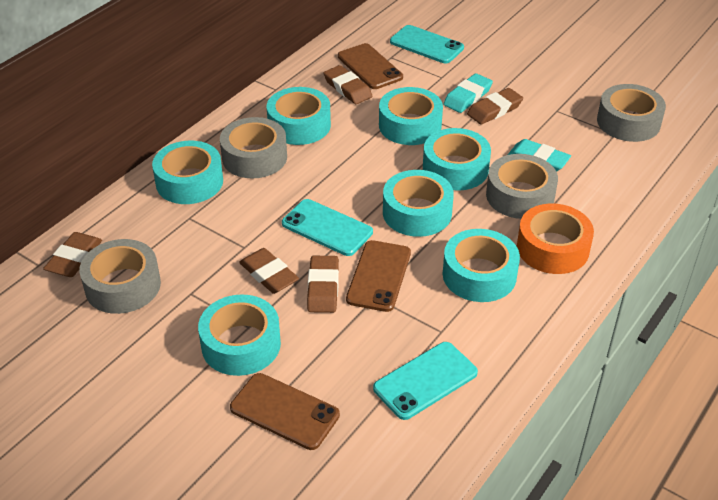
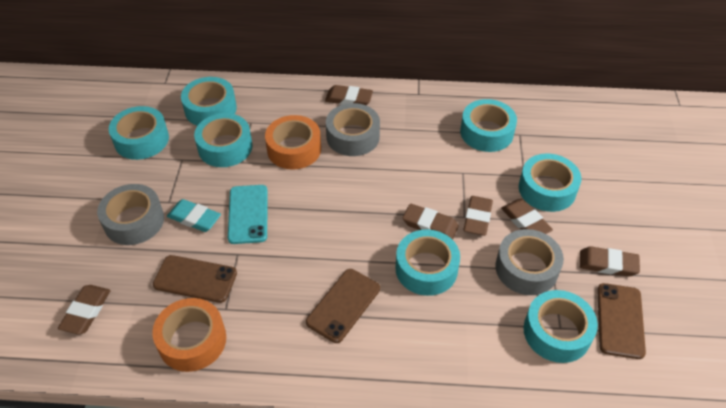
brown eraser: [43,232,102,277] [239,248,299,294] [307,256,339,313] [324,65,372,104] [467,88,523,125] = 5 -> [58,285,111,334] [325,85,373,105] [403,204,459,240] [463,196,493,236] [501,199,553,234] [580,246,640,277] = 6
grey tape: [79,239,161,314] [220,117,287,178] [486,154,558,219] [597,84,666,142] = 4 -> [97,184,164,245] [326,103,380,156] [495,229,564,295] = 3
orange tape: [517,203,594,274] = 1 -> [152,298,226,372] [265,115,321,170] = 2
turquoise eraser: [443,73,493,113] [508,139,571,172] = 2 -> [167,199,221,232] = 1
turquoise phone: [282,199,373,256] [373,342,478,420] [390,25,464,63] = 3 -> [228,185,268,244] = 1

